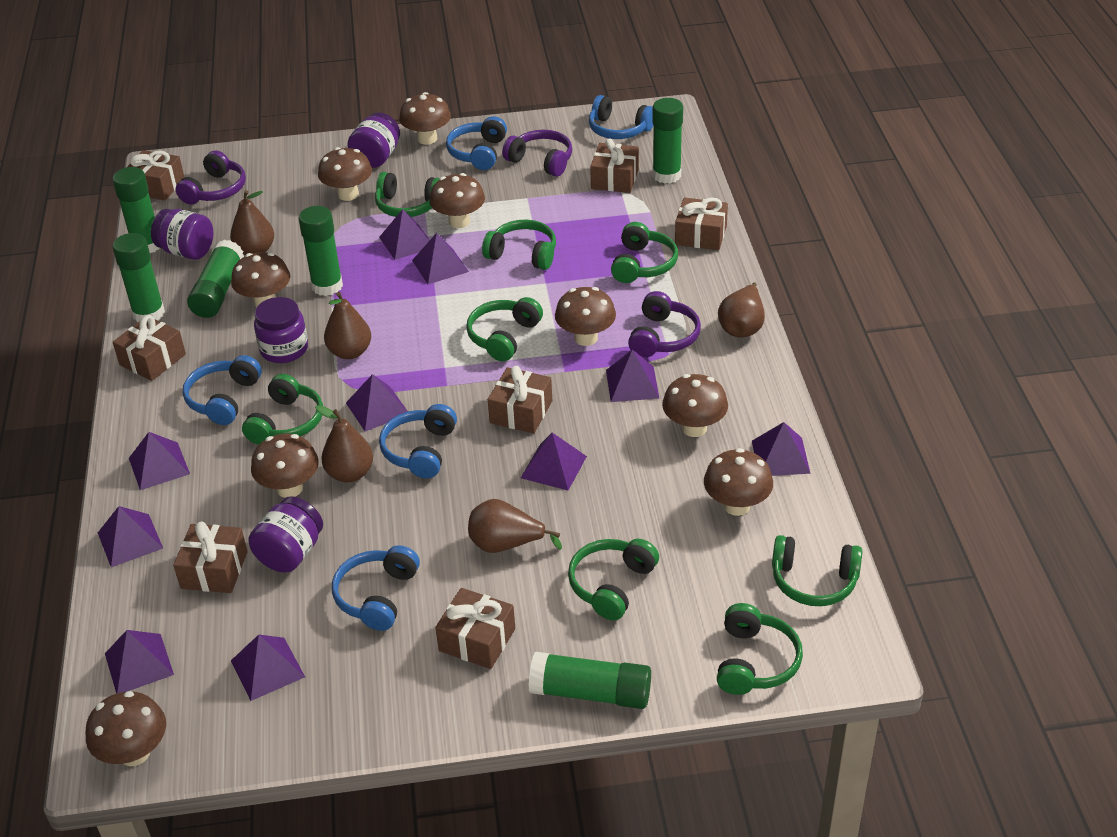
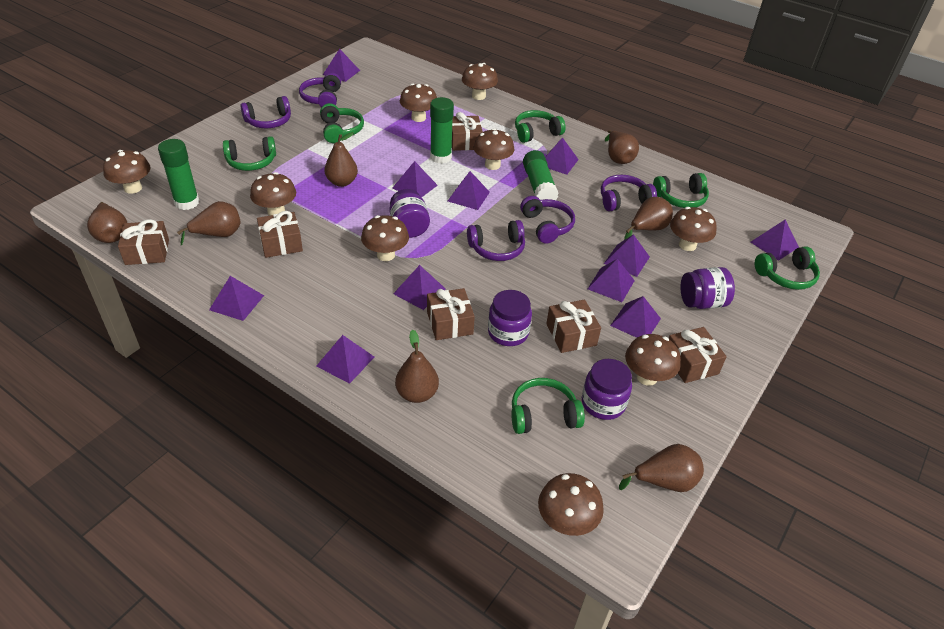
blue headphones: [183,355,262,425] [332,545,420,631] [379,404,457,478] [446,116,507,170] [589,95,653,139] = 5 -> none = 0
brown gift: [113,315,186,381] [127,150,185,200] [173,521,248,593] [435,588,515,669] [488,366,552,434] [590,138,639,193] [675,197,728,250] = 7 -> [118,219,169,265] [257,211,303,258] [427,288,475,340] [452,112,483,151] [546,300,601,353] [669,327,727,383] = 6
brown pear: [230,190,274,255] [315,405,373,483] [324,292,371,359] [468,499,562,553] [718,283,765,337] = 5 -> [87,202,127,243] [177,201,240,245] [324,132,358,187] [395,329,439,403] [605,130,639,164] [619,444,704,492] [624,197,673,240] = 7
green glue stick: [112,167,159,253] [112,233,165,322] [187,239,244,318] [298,206,343,296] [529,652,651,709] [652,98,683,184] = 6 -> [158,139,199,210] [430,97,454,164] [523,150,559,200] = 3
green headphones: [242,374,323,444] [375,172,440,217] [466,297,543,361] [482,220,556,270] [568,539,659,621] [611,222,678,283] [717,603,803,695] [772,535,862,606] = 8 -> [223,136,276,171] [320,103,364,143] [511,378,585,434] [515,110,566,143] [653,173,709,208] [755,246,820,290] = 6
purple headphones: [176,150,246,205] [502,130,572,177] [628,291,701,357] = 3 -> [240,96,291,128] [299,73,341,107] [467,220,525,261] [520,196,575,244] [601,175,657,211] = 5
purple pyramid: [98,506,163,567] [105,630,174,694] [129,432,190,490] [231,635,305,701] [346,374,408,432] [379,209,430,260] [412,233,469,284] [521,433,587,490] [606,350,659,402] [752,422,811,476] = 10 -> [209,276,264,321] [316,335,374,384] [323,49,360,82] [393,161,438,198] [393,265,446,310] [448,171,490,210] [545,137,579,175] [588,259,635,302] [604,234,650,277] [610,296,661,338] [751,219,799,261] = 11

